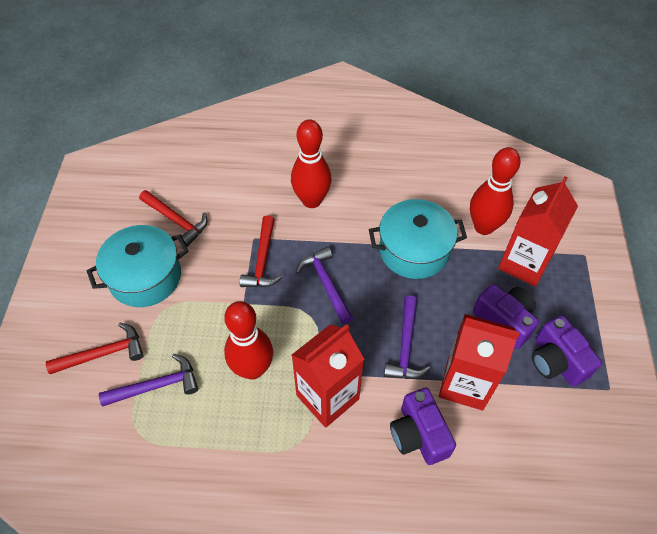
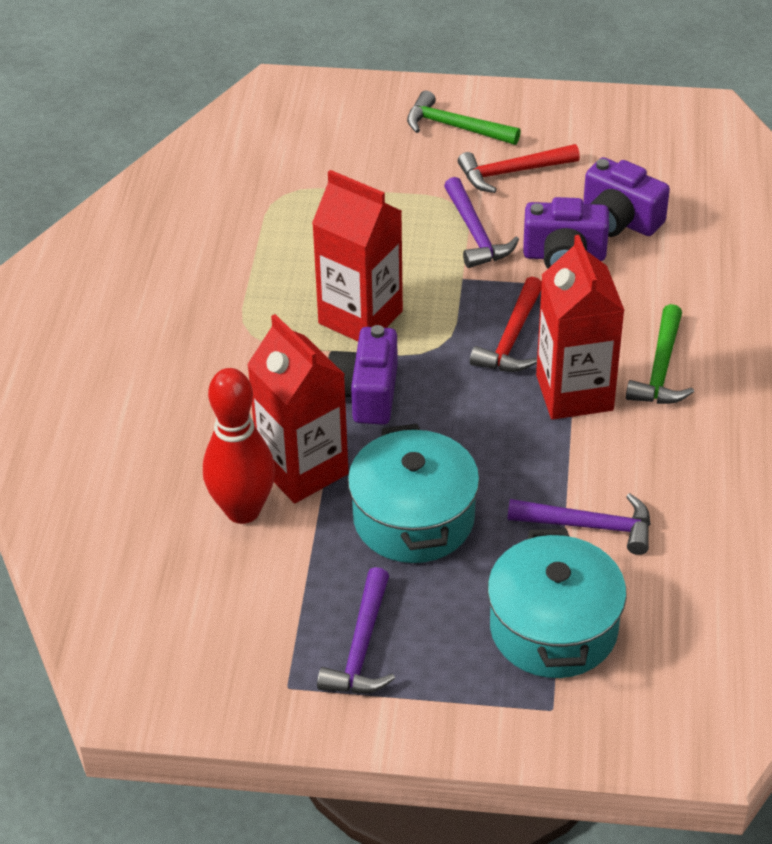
green hammer: none = 0 -> [407,91,521,145] [626,304,694,404] = 2
red bowling pin: [224,301,273,380] [291,119,331,208] [470,147,521,235] = 3 -> [203,368,275,524] = 1
red hammer: [46,323,144,374] [139,190,208,247] [240,215,283,287] = 3 -> [458,144,580,193] [470,277,542,372] = 2

